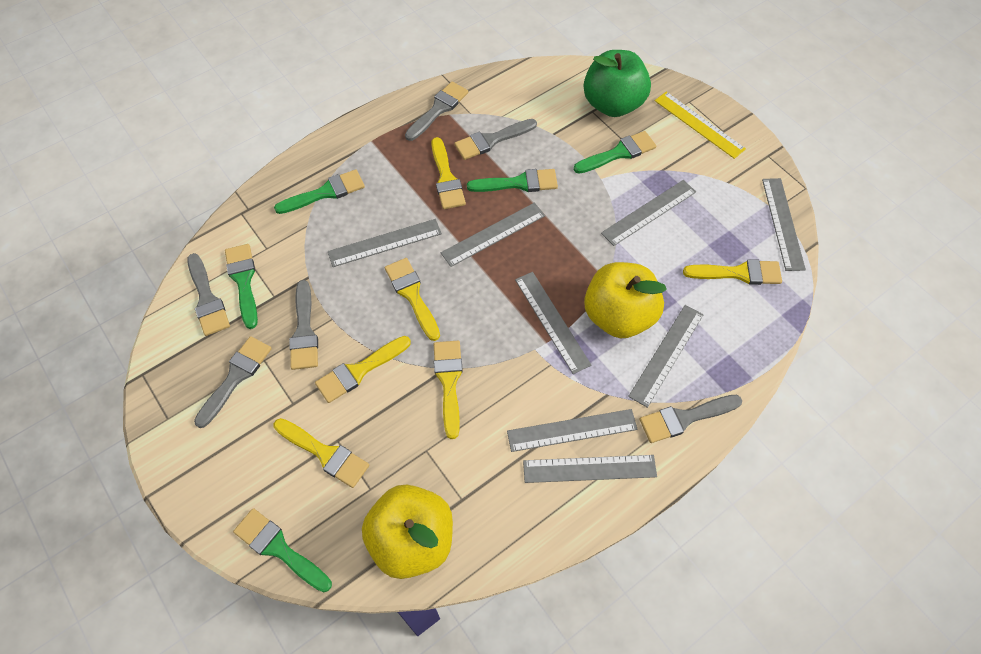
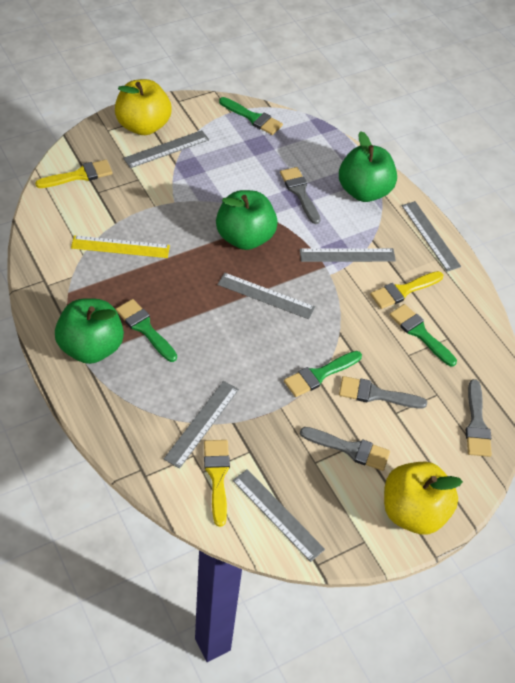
green apple: [584,50,651,117] = 1 -> [55,298,124,364] [216,190,278,250] [339,131,397,202] = 3
green brush: [225,244,258,329] [233,508,332,592] [274,169,365,214] [467,169,558,192] [574,131,656,174] = 5 -> [116,299,177,362] [219,97,283,135] [284,351,362,397] [389,304,457,366] = 4
grey brush: [187,253,230,336] [194,336,272,428] [289,280,318,370] [405,82,468,141] [454,119,537,160] [640,395,742,443] = 6 -> [280,167,321,224] [300,427,390,471] [339,376,427,409] [466,379,492,457] = 4
grey ruler: [328,219,442,267] [441,203,545,267] [507,409,638,452] [515,272,591,374] [523,455,657,483] [601,180,696,246] [628,305,704,408] [762,178,806,271] = 8 -> [123,130,209,168] [164,381,239,469] [218,273,315,319] [233,469,325,562] [300,248,396,262] [402,201,461,272] = 6
yellow brush: [274,418,369,488] [315,336,411,403] [385,258,440,341] [431,137,466,209] [434,341,463,439] [683,259,782,285] = 6 -> [35,160,113,188] [204,440,230,527] [370,271,443,309] = 3

